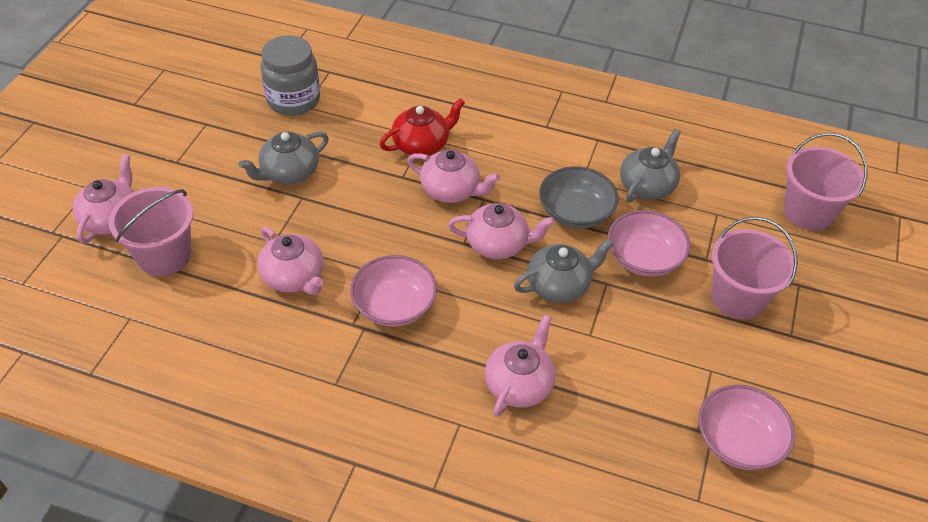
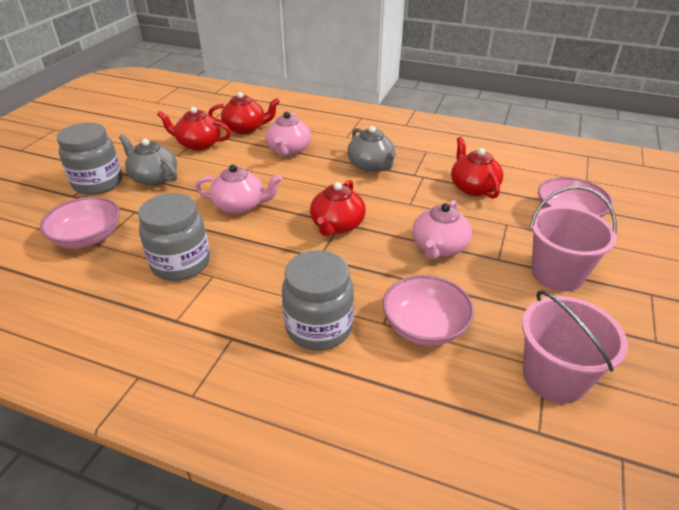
grey bowl: [539,166,619,229] = 1 -> none = 0
grey jar: [261,35,320,116] = 1 -> [57,122,122,195] [138,193,210,281] [282,250,354,350] = 3
grey teapot: [239,132,329,184] [514,239,614,303] [620,129,681,203] = 3 -> [119,134,177,186] [347,126,396,172] = 2
pink bucket: [109,187,193,276] [712,217,798,320] [783,133,868,231] = 3 -> [522,290,628,403] [530,186,617,291] = 2
pink teapot: [73,154,134,243] [258,227,324,295] [407,150,500,203] [448,203,555,259] [485,315,556,417] = 5 -> [195,164,282,214] [265,112,311,156] [412,200,472,260] = 3
red teapot: [379,98,465,156] = 1 -> [157,107,231,151] [208,92,280,134] [310,180,366,236] [451,137,503,199] = 4

